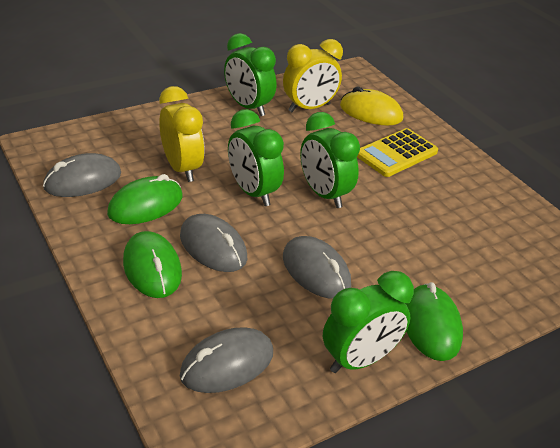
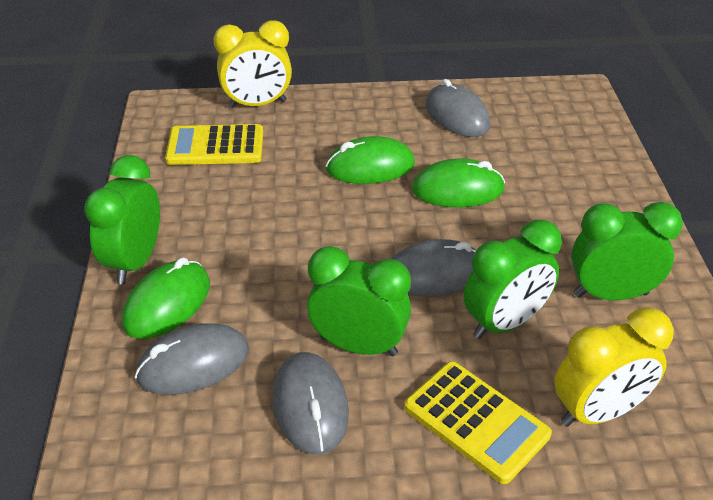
yellow calculator: [357,128,438,177] = 1 -> [165,124,263,165] [404,361,552,484] = 2
yellow mouse: [340,87,403,125] = 1 -> none = 0

